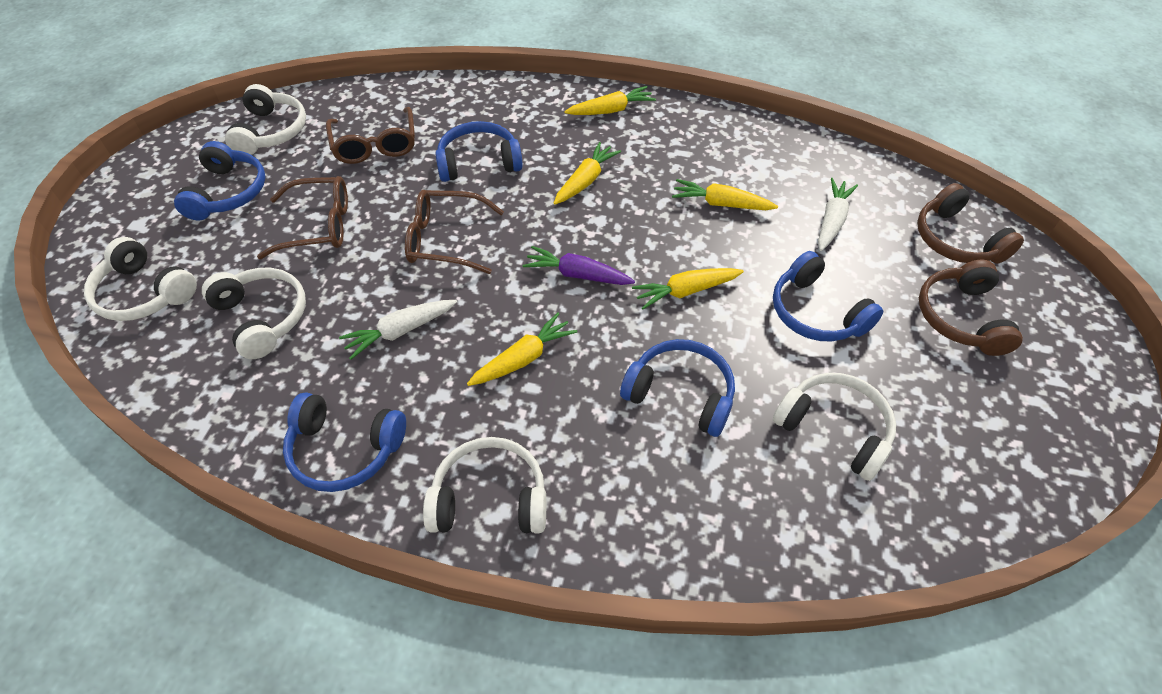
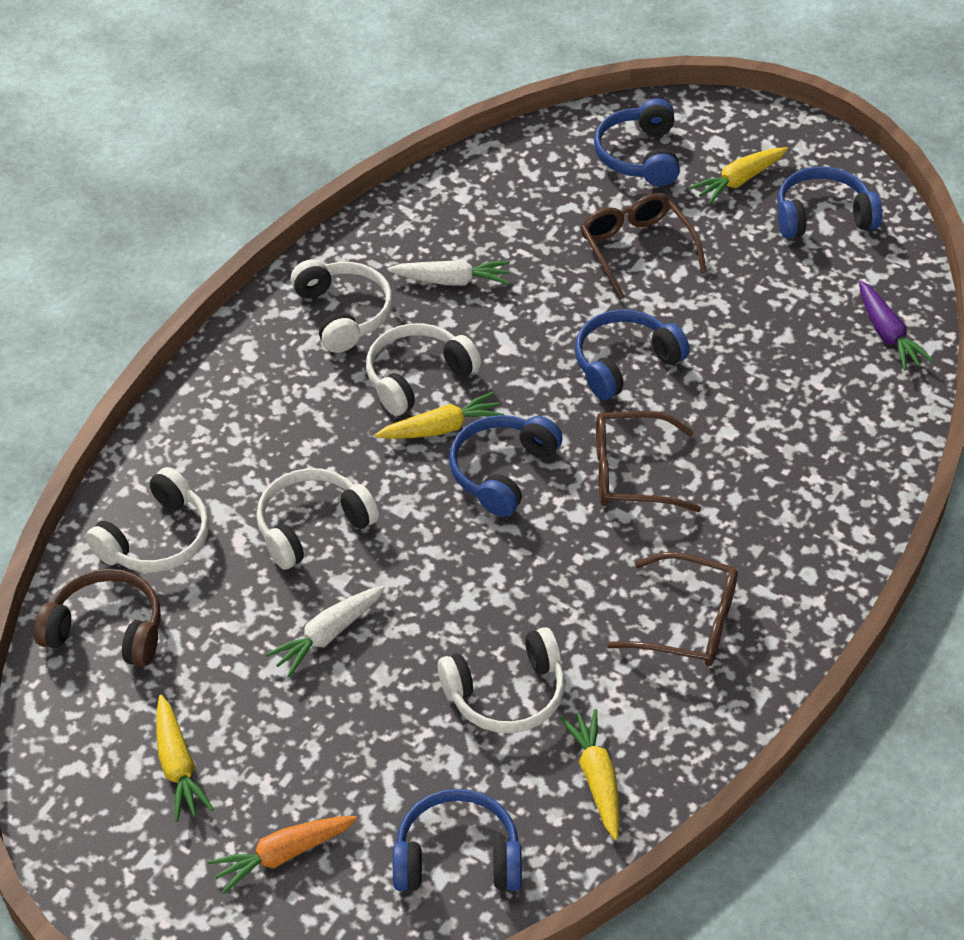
brown headphones: [917,183,1024,264] [919,259,1023,356] = 2 -> [34,569,161,667] = 1
orange carrot: none = 0 -> [208,816,357,894] = 1
yellow carrot: [467,313,577,386] [554,142,621,204] [564,86,656,115] [632,268,744,309] [672,179,778,210] = 5 -> [156,695,214,822] [375,392,504,439] [560,709,620,840] [690,147,788,204] = 4

